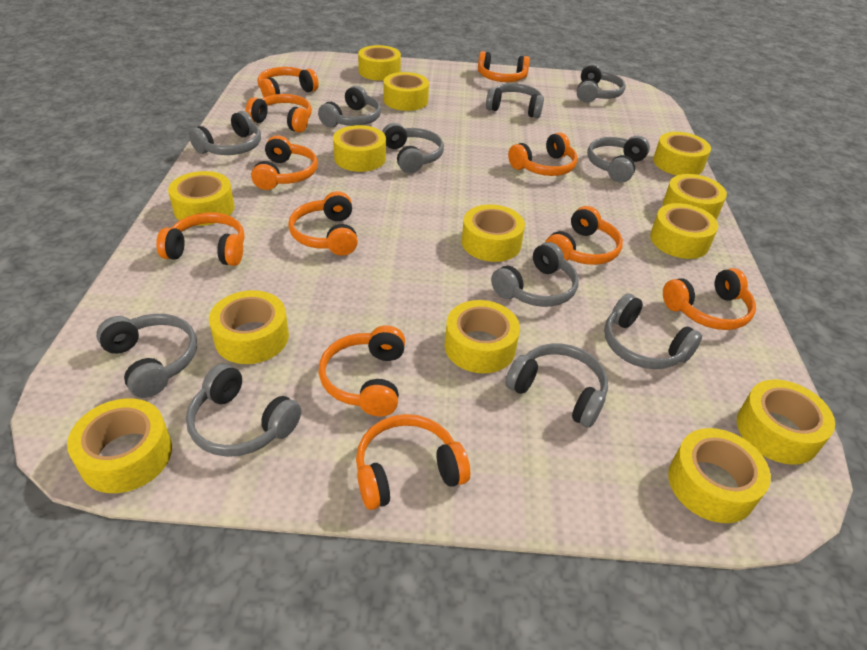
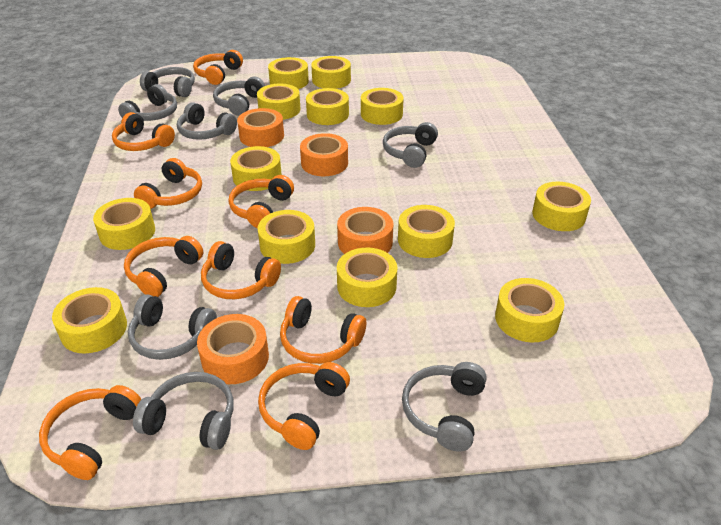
grey headphones: [96,314,197,398] [186,364,301,457] [189,111,261,155] [318,85,381,127] [382,123,444,173] [486,83,544,118] [491,242,579,307] [506,343,608,428] [577,63,626,103] [587,136,650,182] [604,293,702,369] = 11 -> [118,84,177,121] [128,294,217,360] [133,372,233,450] [140,67,195,97] [177,102,237,140] [213,77,265,116] [383,122,438,168] [402,362,487,452] = 8
orange headphones: [156,212,244,266] [246,94,312,133] [251,135,318,190] [257,67,319,97] [288,191,358,256] [319,325,405,416] [356,414,470,510] [478,51,530,82] [508,132,578,176] [545,206,623,265] [663,268,756,330] = 11 -> [39,385,142,480] [112,112,175,151] [124,236,203,297] [134,158,202,209] [193,50,243,85] [201,241,281,299] [229,175,294,228] [258,362,350,450] [280,296,366,364] = 9
orange tape: none = 0 -> [197,314,269,384] [237,108,284,147] [300,133,348,176] [337,207,393,254] = 4

